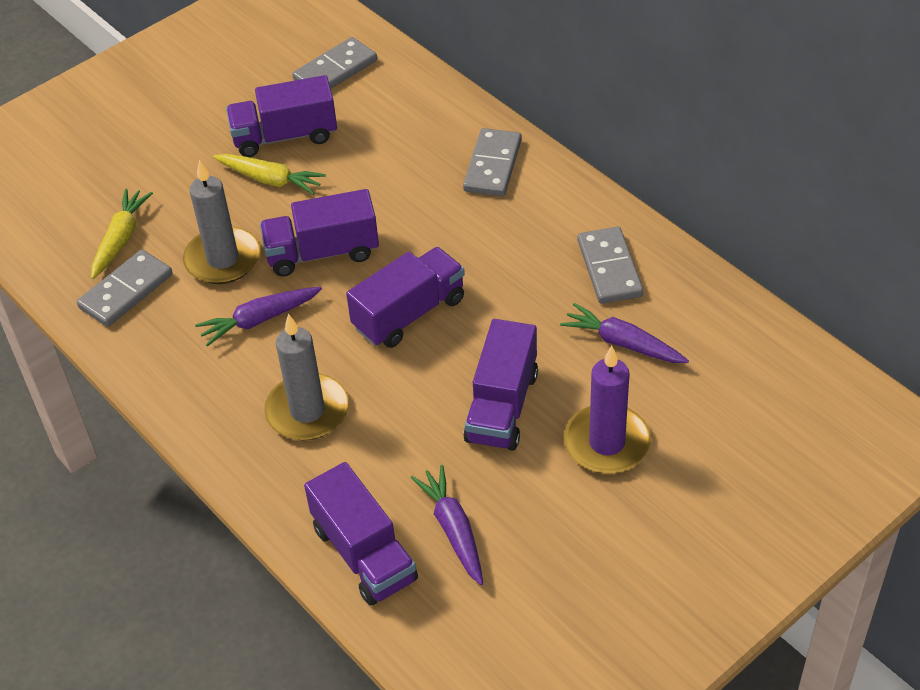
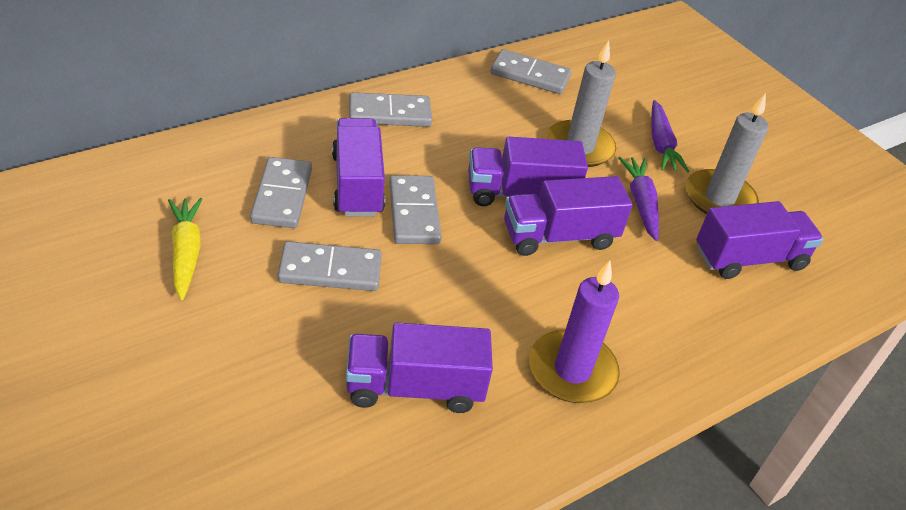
grey domino: [77,249,173,327] [292,37,377,89] [463,128,522,196] [578,227,643,304] = 4 -> [250,157,312,228] [278,241,382,291] [349,92,432,127] [389,175,442,244] [490,49,571,94] = 5
purple carrot: [195,287,322,347] [411,465,483,585] [560,303,689,363] = 3 -> [618,157,659,241] [651,100,689,172] = 2
yellow carrot: [91,188,153,279] [213,154,326,195] = 2 -> [168,198,202,300] = 1

